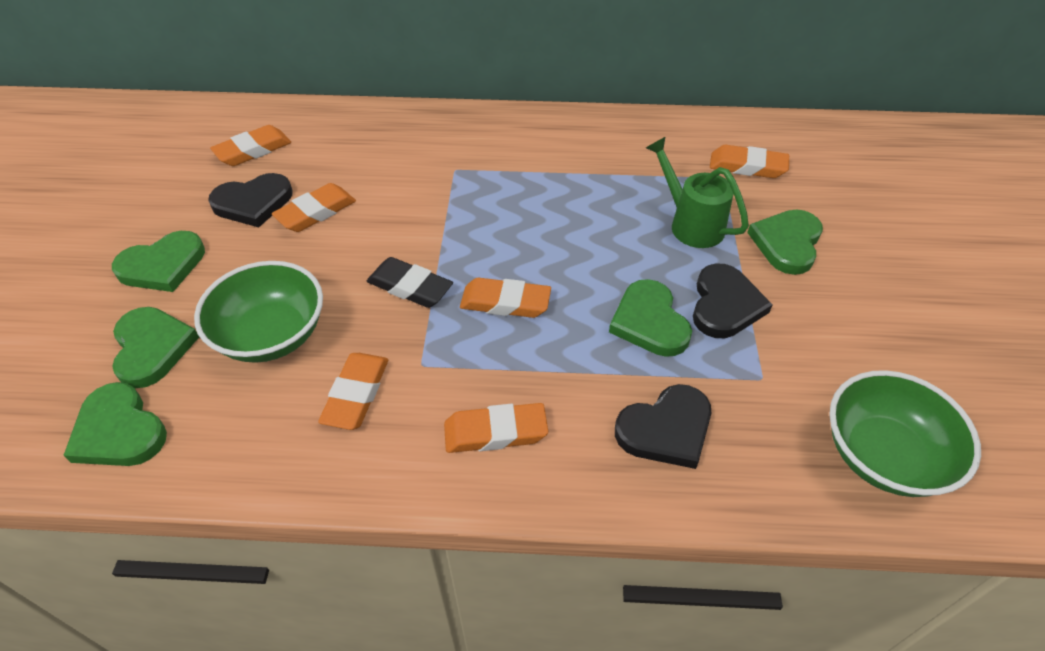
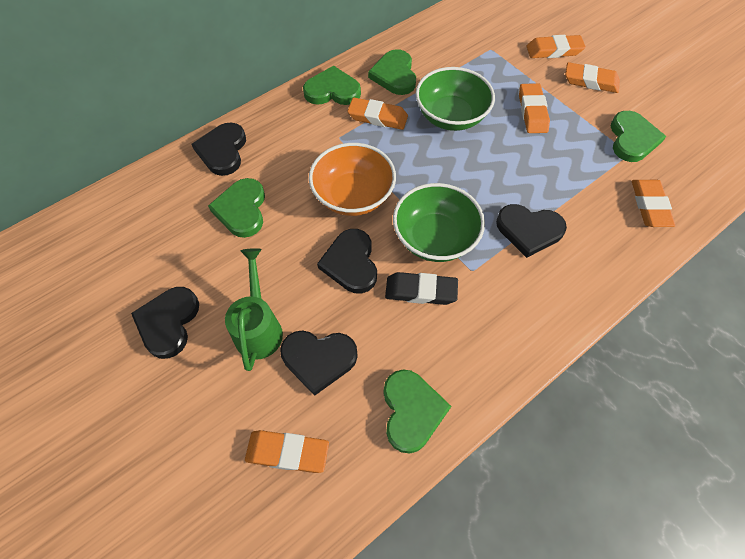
black heart: [208,173,293,227] [615,384,712,469] [693,263,773,338] = 3 -> [131,287,199,359] [192,122,246,176] [280,330,358,396] [317,229,377,294] [496,204,567,258] = 5
orange bowl: none = 0 -> [309,143,396,216] = 1

